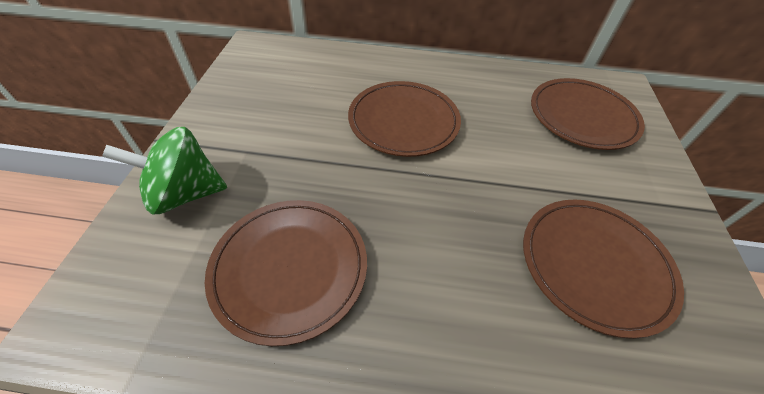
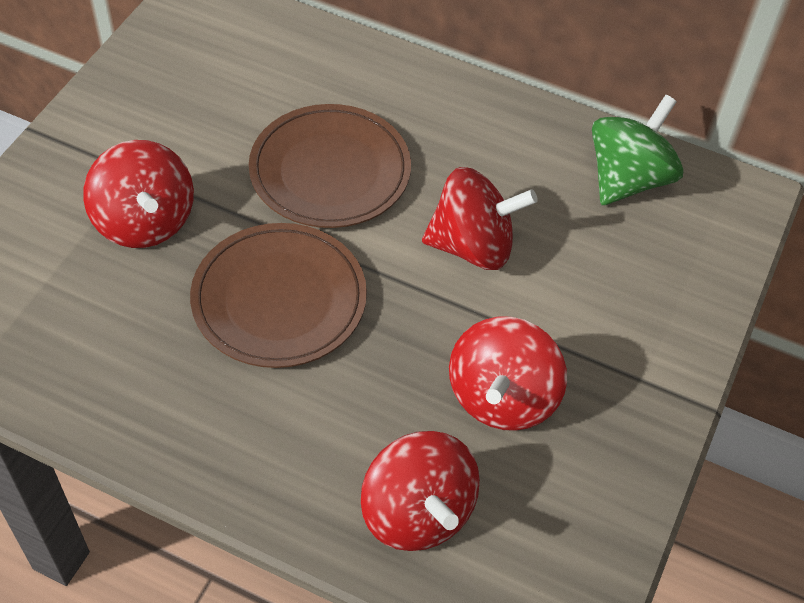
brown plate: [205,200,367,346] [348,81,461,157] [523,199,684,339] [531,78,645,150] = 4 -> [190,223,367,368] [249,104,411,228] = 2
red spinning top: none = 0 -> [83,140,194,248] [361,431,480,551] [422,167,538,270] [449,317,567,431] = 4

